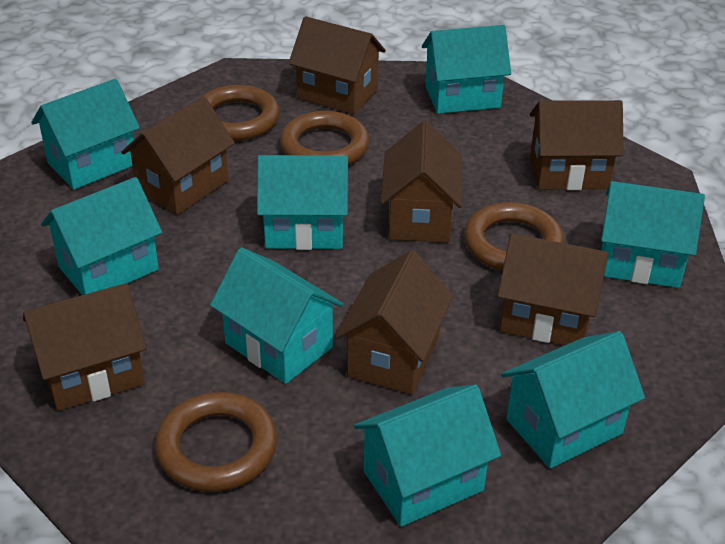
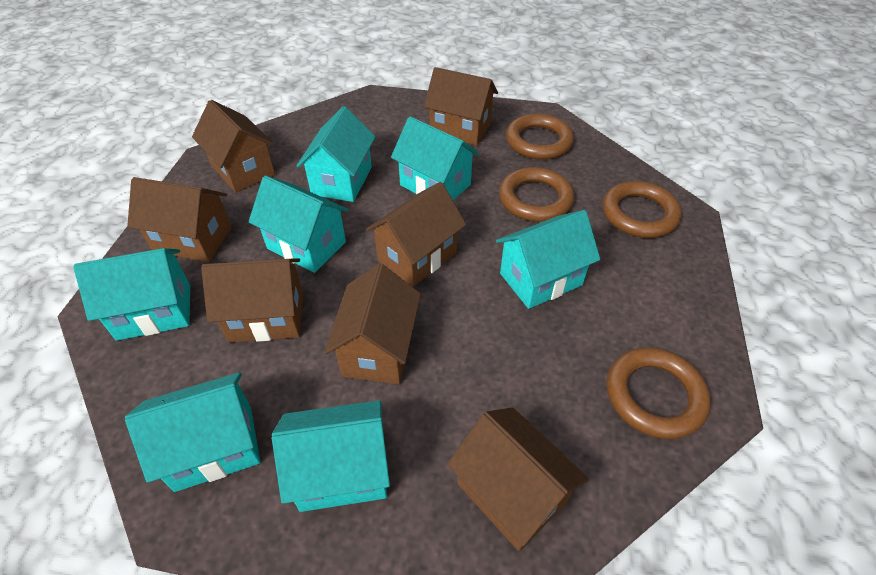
turquoise house: [31,79,140,190] [41,177,162,295] [210,248,343,384] [257,155,348,250] [354,384,501,527] [422,25,511,114] [501,331,645,468] [601,181,705,288] = 8 -> [73,248,190,341] [125,372,260,492] [249,176,348,273] [272,400,390,512] [296,106,376,202] [391,116,479,200] [496,210,600,309] = 7

